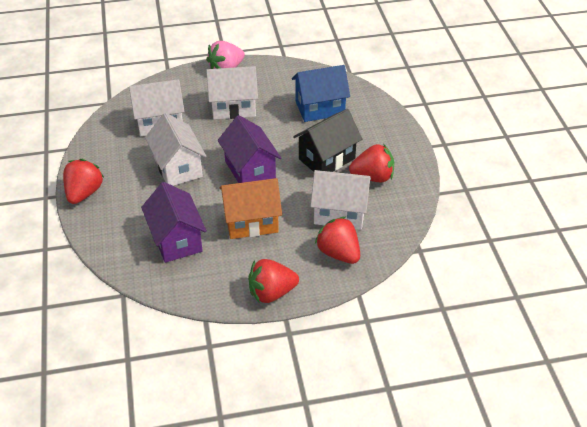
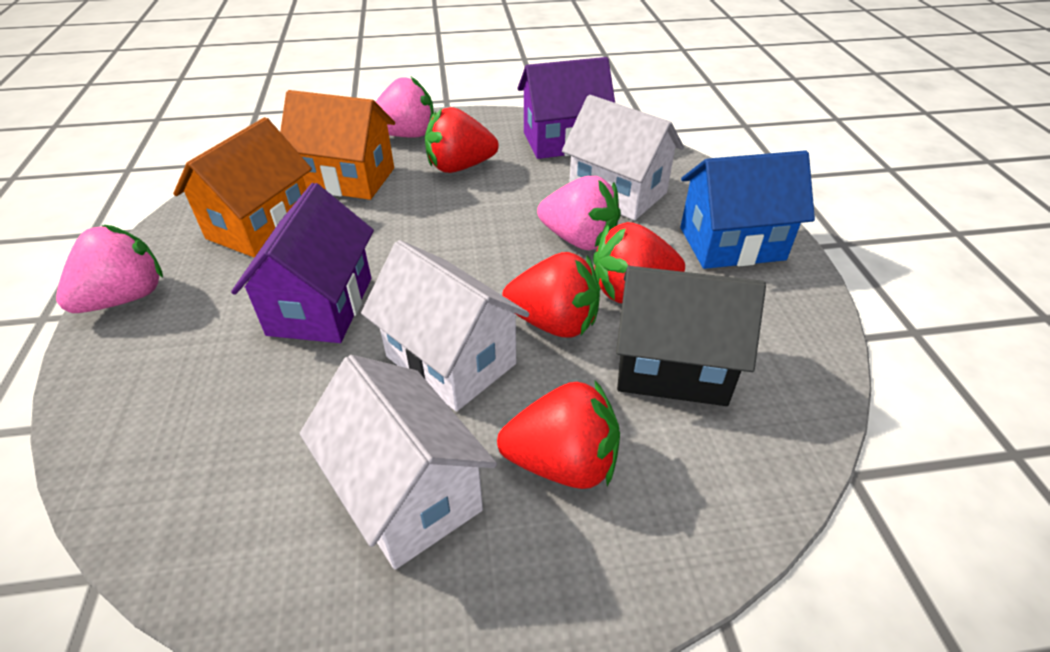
orange house: [220,178,282,239] = 1 -> [173,117,312,258] [280,90,395,200] = 2
pink strawberry: [206,41,245,69] = 1 -> [56,225,163,313] [376,77,434,138] [537,176,621,250] = 3
white house: [129,79,185,136] [145,113,206,186] [206,66,258,119] [310,170,371,230] = 4 -> [300,355,497,569] [361,240,530,412] [562,95,684,220] = 3

